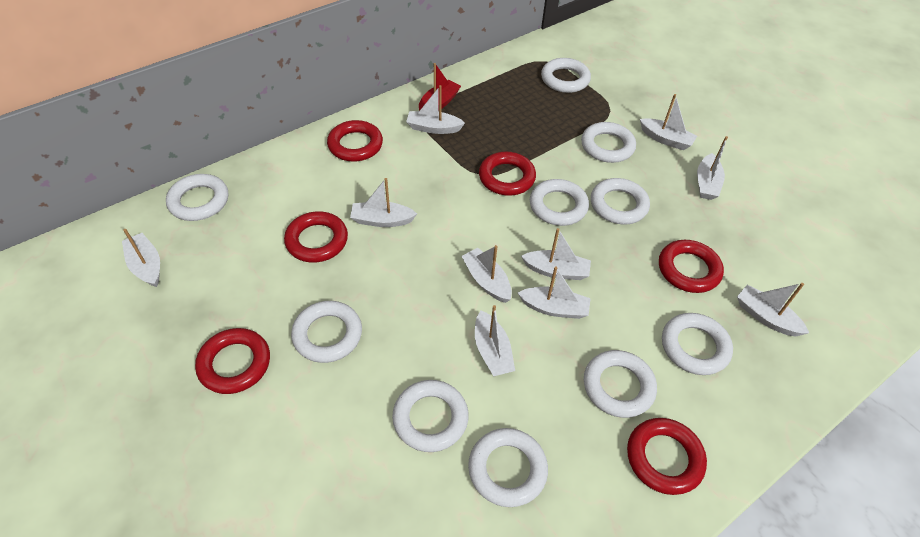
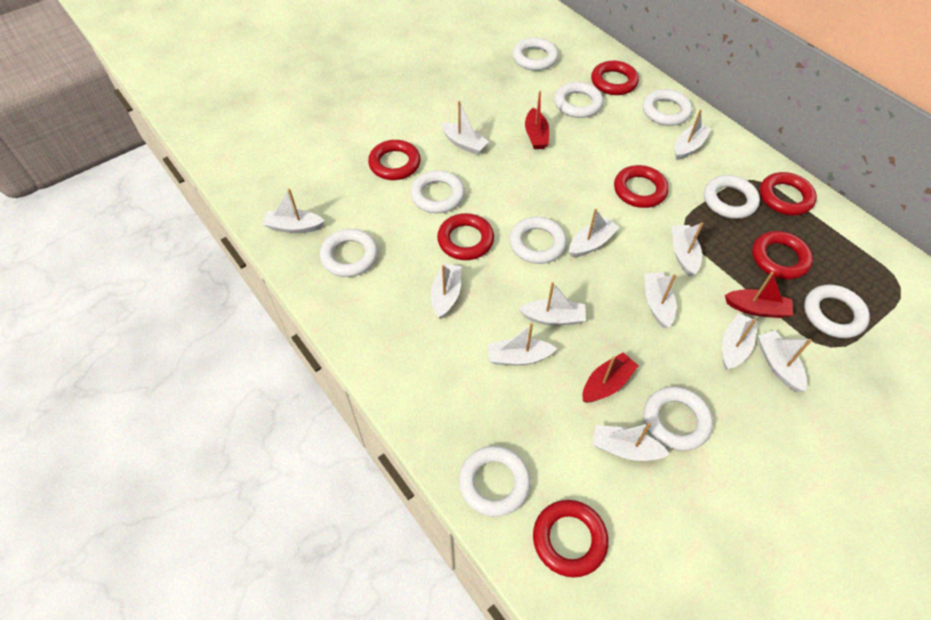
red boat: [419,63,461,111] = 1 -> [525,91,549,149] [583,352,639,403] [725,272,793,318] = 3
red ring: [195,328,270,394] [284,211,348,263] [327,120,383,162] [479,152,536,196] [627,418,707,495] [659,240,724,293] = 6 -> [368,140,421,180] [437,213,494,260] [533,500,609,578] [591,61,639,95] [614,165,669,208] [752,231,813,279] [760,172,817,215] = 7
white boat: [122,229,160,287] [350,178,417,227] [406,85,465,134] [461,245,512,303] [475,305,515,376] [518,267,591,319] [521,228,591,280] [640,94,697,150] [697,136,728,200] [737,283,809,336] = 10 -> [263,189,325,233] [431,263,461,319] [441,101,489,155] [487,323,557,365] [519,282,586,325] [569,209,619,257] [592,423,670,461] [644,272,676,329] [672,222,703,277] [675,110,711,160] [722,313,757,370] [758,330,812,392] = 12

